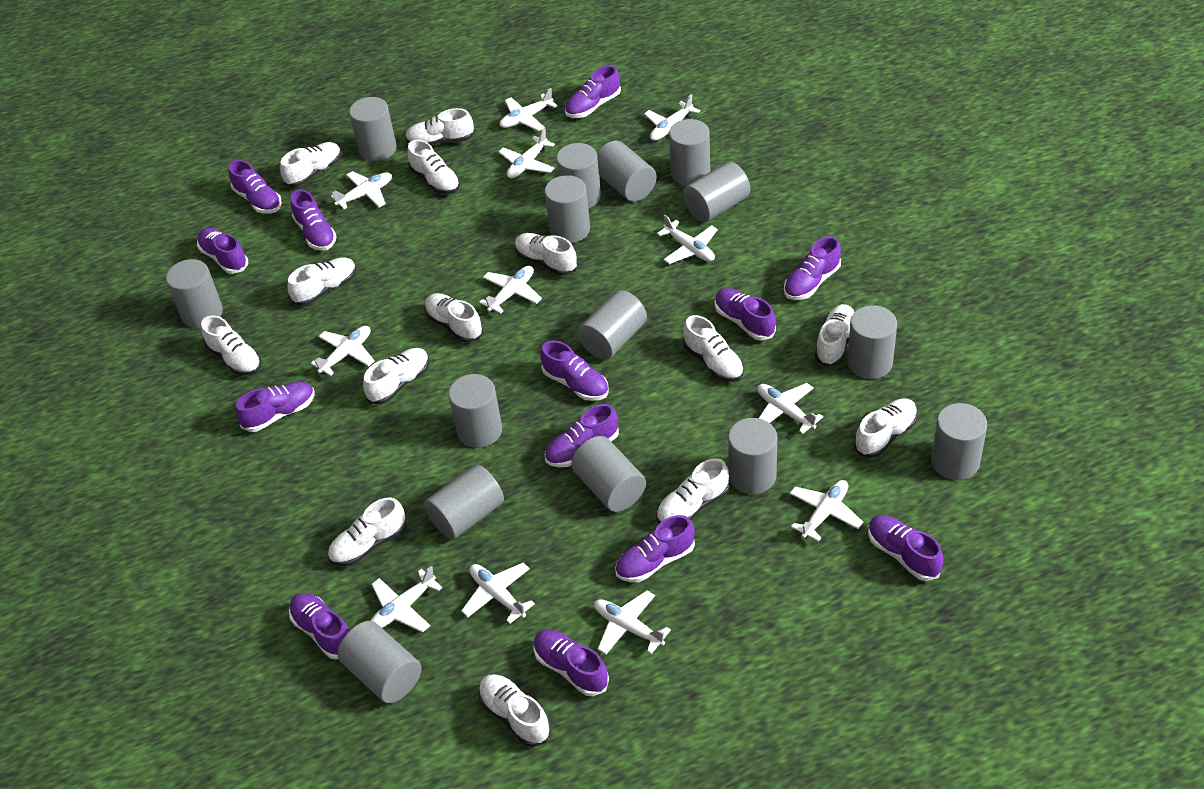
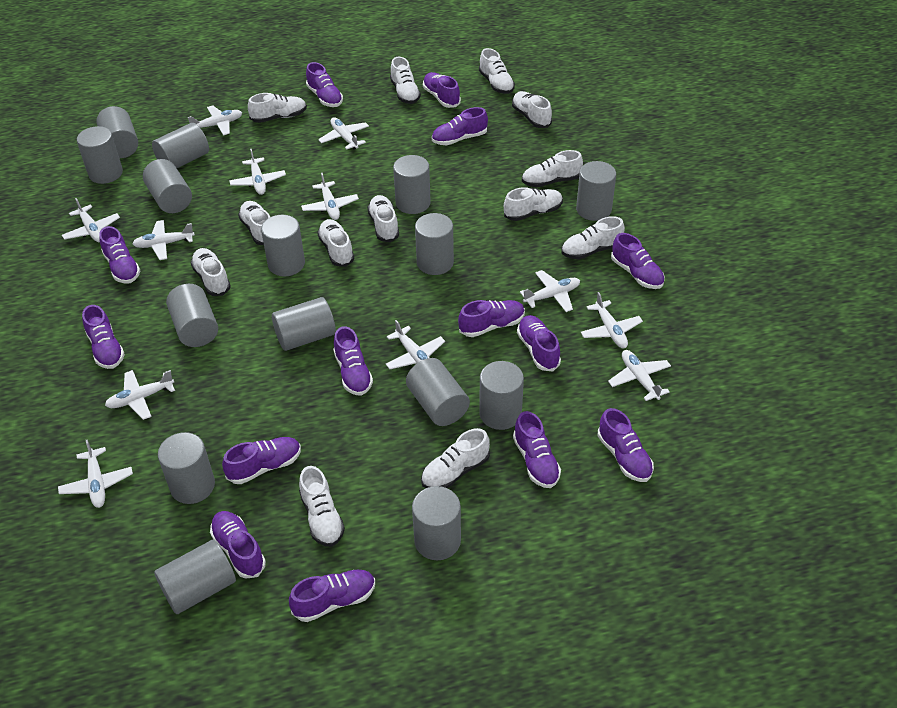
purple shoe: [197,227,248,274] [228,160,282,214] [236,381,315,432] [289,593,349,659] [290,190,337,251] [533,630,609,696] [540,341,609,401] [545,404,619,467] [565,65,621,118] [615,515,695,582] [714,288,776,340] [784,236,841,300] [868,515,943,581] = 13 -> [82,305,125,369] [99,226,140,284] [210,511,266,579] [222,437,301,484] [289,570,375,622] [306,62,343,107] [333,326,373,396] [423,72,461,108] [432,107,488,145] [458,300,525,337] [513,411,561,488] [517,315,561,371] [598,408,654,482] [611,233,665,289] = 14
white shoe: [201,315,262,376] [280,142,341,187] [287,257,357,306] [328,497,406,566] [363,348,429,404] [405,108,475,145] [407,140,460,194] [425,293,483,343] [479,674,551,747] [515,233,578,276] [656,458,730,524] [683,315,744,382] [815,304,854,367] [854,398,918,458] = 14 -> [191,248,231,296] [238,201,270,245] [248,93,307,123] [299,466,345,547] [317,219,354,267] [367,195,399,242] [390,57,421,104] [421,428,490,488] [479,48,515,94] [504,187,563,221] [512,91,552,128] [522,150,583,187] [561,216,625,259] = 13

